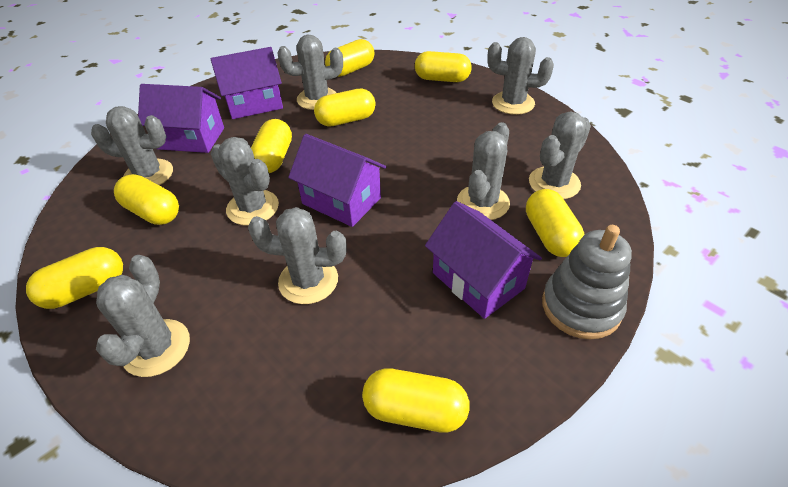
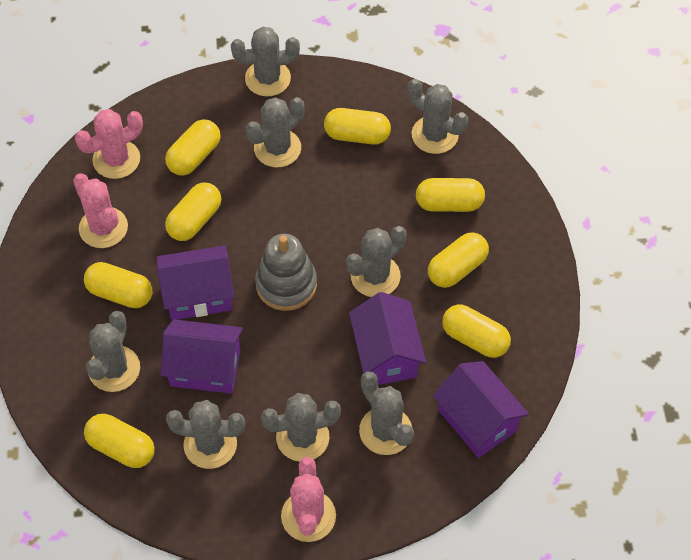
pink cactus: none = 0 -> [73,173,128,248] [75,109,143,179] [281,457,336,542] = 3

